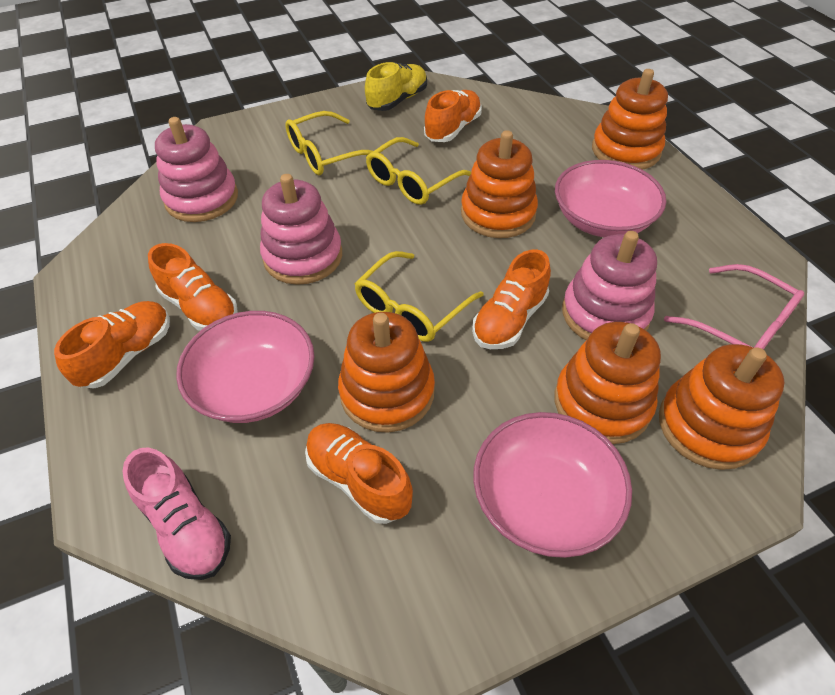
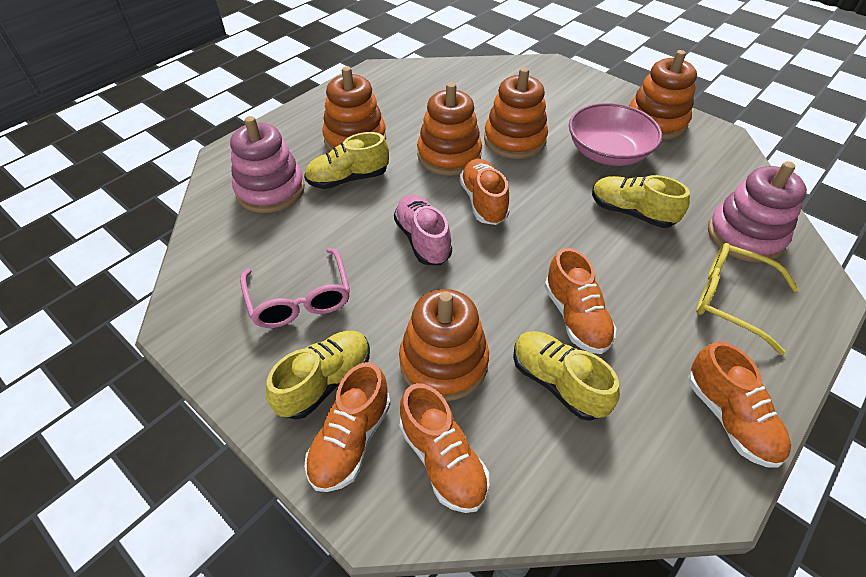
pink bowl: [176,311,314,423] [473,412,632,558] [555,160,666,237] = 3 -> [569,103,662,166] = 1
pink stacking toy: [155,117,238,222] [260,174,342,285] [562,231,657,340] = 3 -> [230,116,305,213] [708,161,807,263] = 2
yellow glasses: [285,111,383,175] [355,251,484,342] [366,137,471,205] = 3 -> [696,243,799,355] = 1
yellow shoe: [365,62,427,111] = 1 -> [266,331,370,419] [304,132,389,189] [513,331,620,421] [592,175,690,228] = 4

